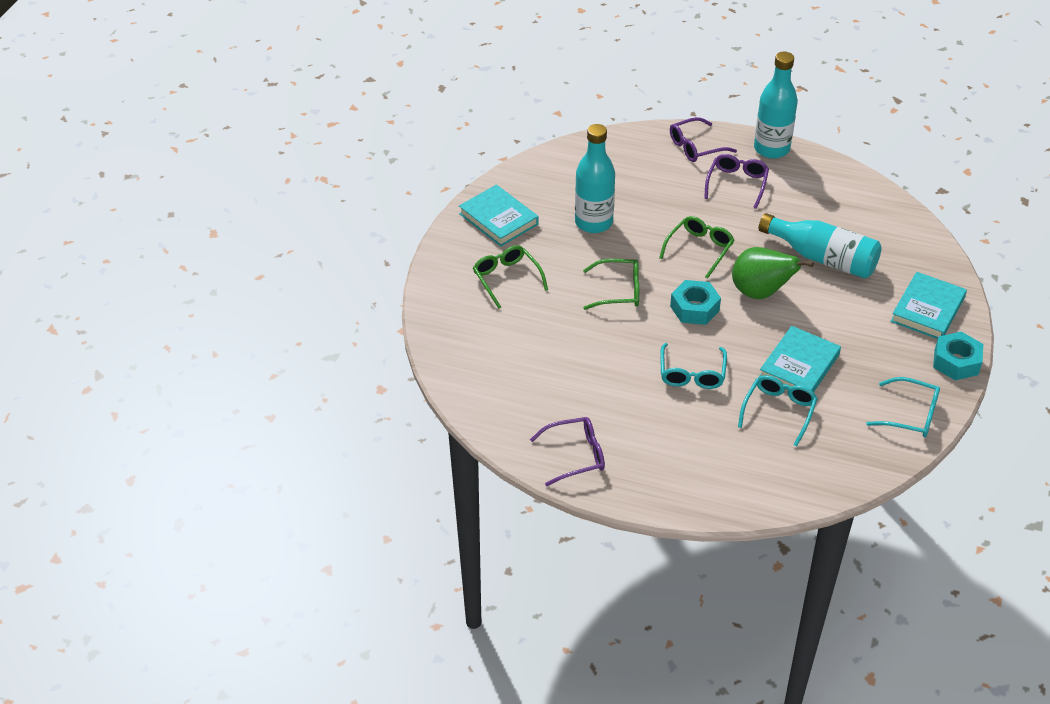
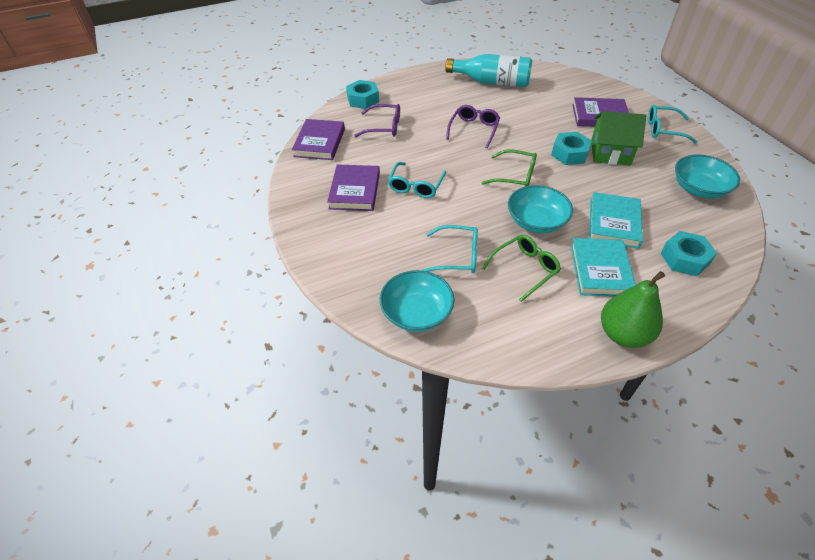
green glasses: [473,245,548,309] [583,259,639,310] [659,216,734,279] = 3 -> [482,149,537,186] [482,235,561,302] = 2
green house: none = 0 -> [591,111,646,165] = 1
purple book: none = 0 -> [292,119,345,160] [327,164,380,211] [573,97,629,127] = 3
purple glasses: [530,417,605,486] [670,117,737,162] [704,154,769,209] = 3 -> [354,104,400,137] [446,105,500,148] = 2
turquoise book: [459,185,539,246] [759,326,841,392] [891,272,967,339] = 3 -> [571,238,636,297] [589,192,643,249] = 2
turquoise bottle: [575,124,615,233] [754,52,798,159] [759,213,882,279] = 3 -> [445,54,532,87] = 1
turquoise bowl: none = 0 -> [380,270,455,332] [508,185,573,233] [675,154,740,198] = 3
turquoise nut: [670,280,721,325] [933,331,983,380] = 2 -> [346,80,379,109] [551,132,592,165] [661,231,717,276] = 3

